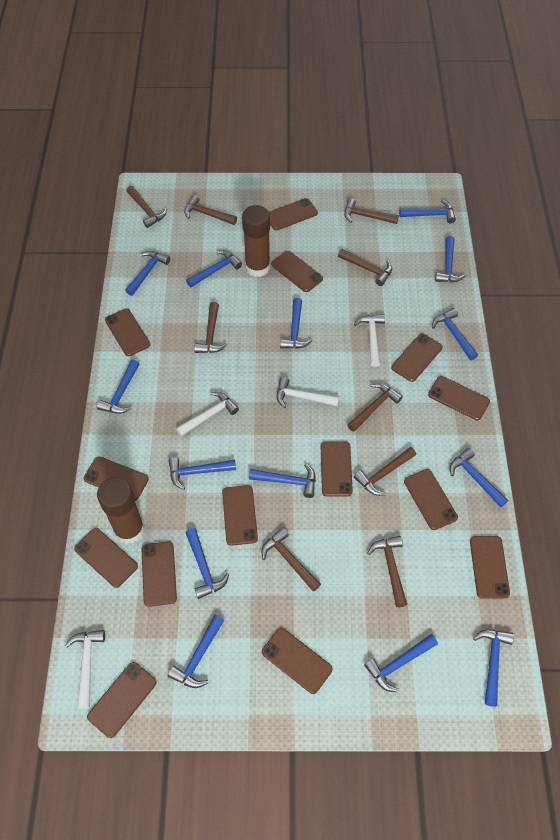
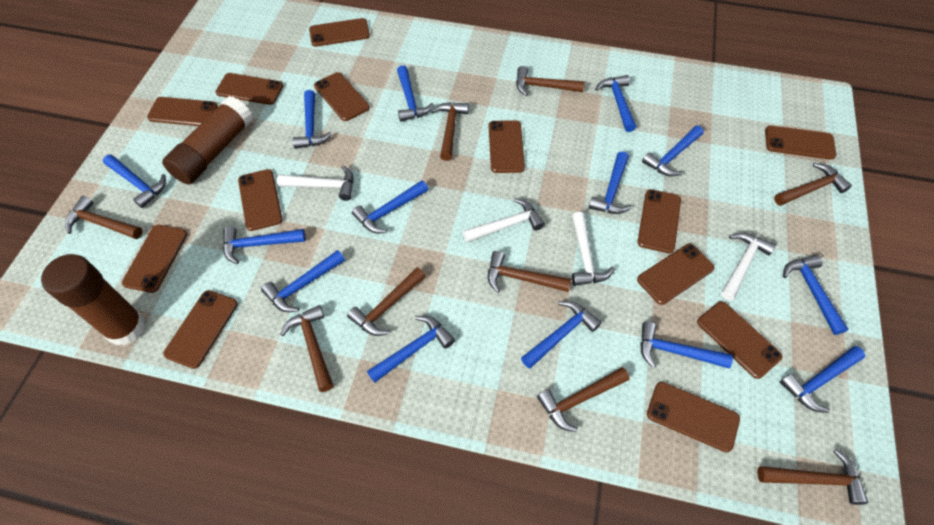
brown phone: [74,528,138,588] [84,456,149,501] [87,662,157,738] [105,308,151,356] [141,541,177,607] [222,485,258,546] [262,628,333,694] [269,198,318,230] [271,251,323,292] [321,441,353,497] [391,333,443,382] [404,469,458,530] [428,376,490,420] [470,536,510,599] = 14 -> [122,225,187,293] [147,97,218,126] [163,290,238,369] [215,73,283,105] [238,169,282,231] [309,18,370,47] [314,72,370,121] [489,120,525,173] [637,244,715,305] [638,189,681,253] [647,382,740,452] [697,301,782,379] [765,125,836,160] = 13

